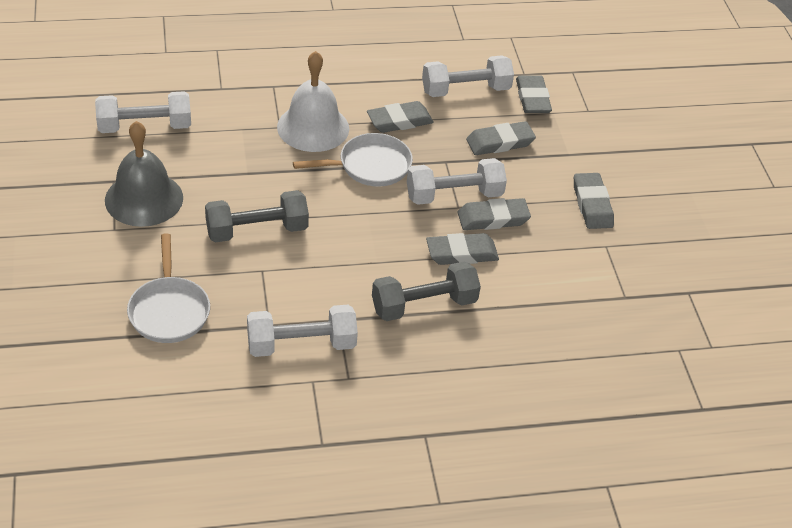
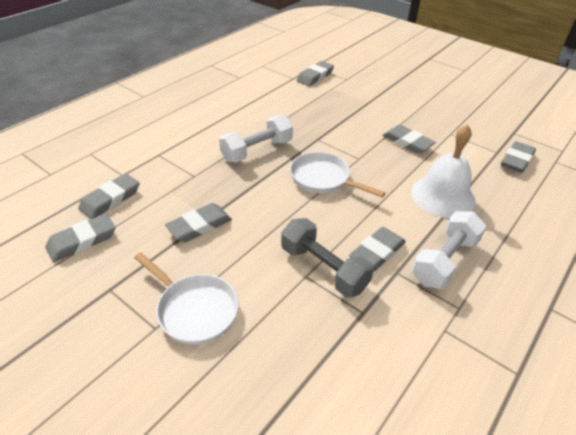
grey bell: [105,121,183,227] = 1 -> none = 0
grey dumbbell: [205,190,309,243] [372,261,481,321] = 2 -> [281,218,374,298] = 1
grey eraser: [367,101,434,133] [426,233,499,265] [458,198,531,230] [466,121,536,155] [516,76,552,113] [574,173,614,229] = 6 -> [45,214,115,262] [78,174,140,219] [165,203,232,242] [297,61,334,86] [349,227,406,272] [382,125,436,154] [501,141,536,173] = 7
white dumbbell: [95,91,191,133] [247,305,358,357] [407,158,507,205] [422,55,514,97] = 4 -> [219,115,293,162] [412,211,487,289] = 2

